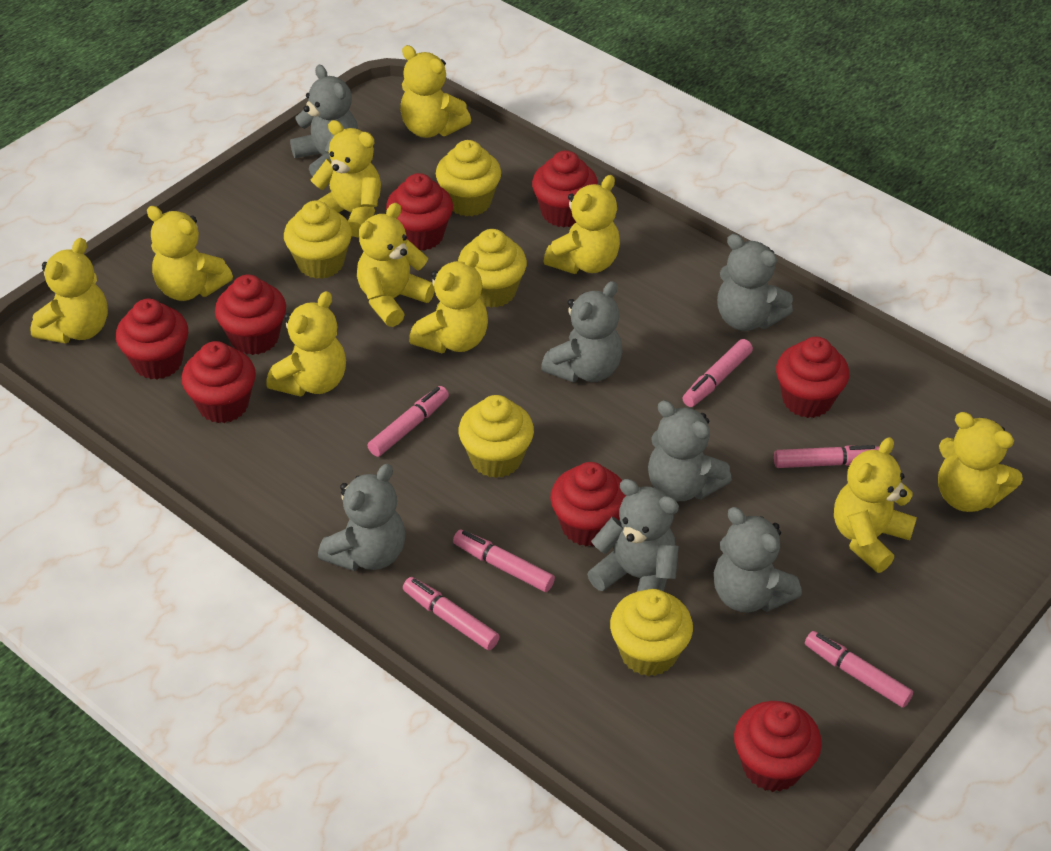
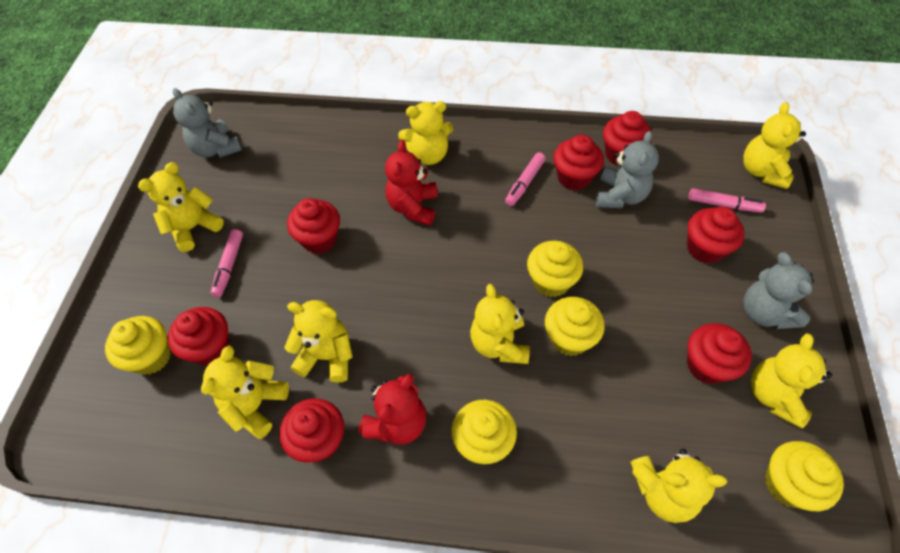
grey teddy bear: [290,65,359,177] [318,464,405,571] [541,281,622,383] [587,479,679,592] [648,400,732,501] [714,507,802,613] [717,234,793,331] = 7 -> [173,88,242,158] [596,131,659,208] [743,252,814,329] = 3
pink marker: [367,386,449,457] [403,577,500,650] [453,530,555,592] [682,339,753,407] [774,445,879,468] [805,631,913,708] = 6 -> [211,229,243,297] [505,152,546,206] [688,188,766,213] = 3
red cupcake: [116,299,188,379] [182,341,256,423] [215,275,286,355] [386,173,453,251] [532,151,598,227] [551,462,626,546] [734,701,822,792] [776,337,849,418] = 8 -> [168,307,230,366] [279,398,344,462] [287,198,340,254] [553,135,604,190] [603,111,653,166] [687,207,744,263] [687,323,752,384] = 7
red teddy bear: none = 0 -> [358,374,427,445] [385,140,438,226] = 2
yellow teddy bear: [30,238,108,344] [147,206,233,301] [266,291,346,397] [311,120,381,238] [357,203,435,327] [400,45,471,138] [409,251,488,353] [544,175,620,274] [834,437,917,573] [938,412,1023,512] = 10 -> [138,162,224,252] [201,346,289,439] [284,300,353,383] [398,101,453,165] [470,284,530,364] [630,449,727,523] [743,102,806,189] [751,333,832,428] = 8

